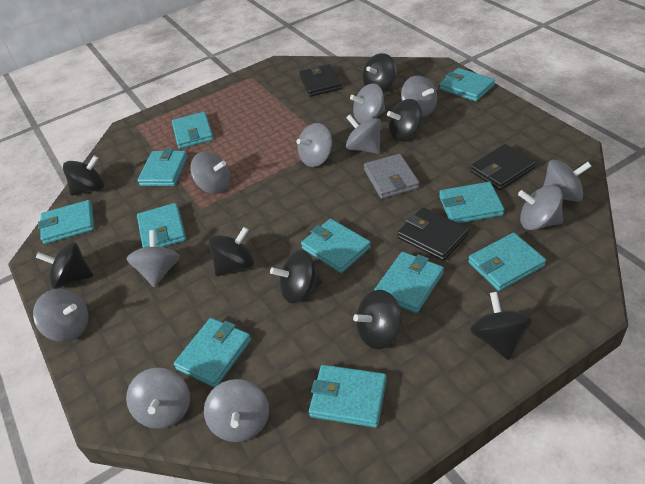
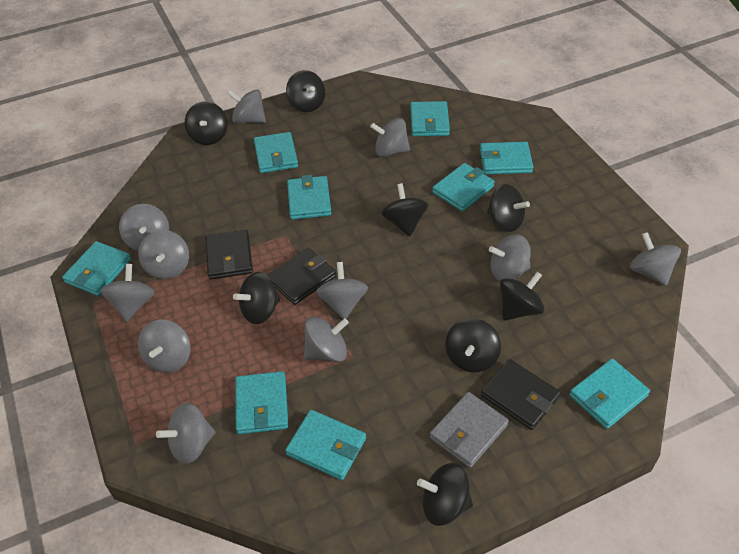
turquoise wallet: [38,200,94,244] [137,203,186,248] [138,149,188,186] [172,112,214,149] [174,318,251,388] [301,219,371,273] [309,365,387,428] [374,252,444,313] [439,68,495,102] [439,182,504,223] [468,233,546,291] = 11 -> [62,241,131,296] [235,371,288,434] [254,132,298,173] [285,410,366,480] [287,175,331,220] [410,101,450,136] [432,163,495,211] [480,142,533,174] [569,359,650,429] = 9

